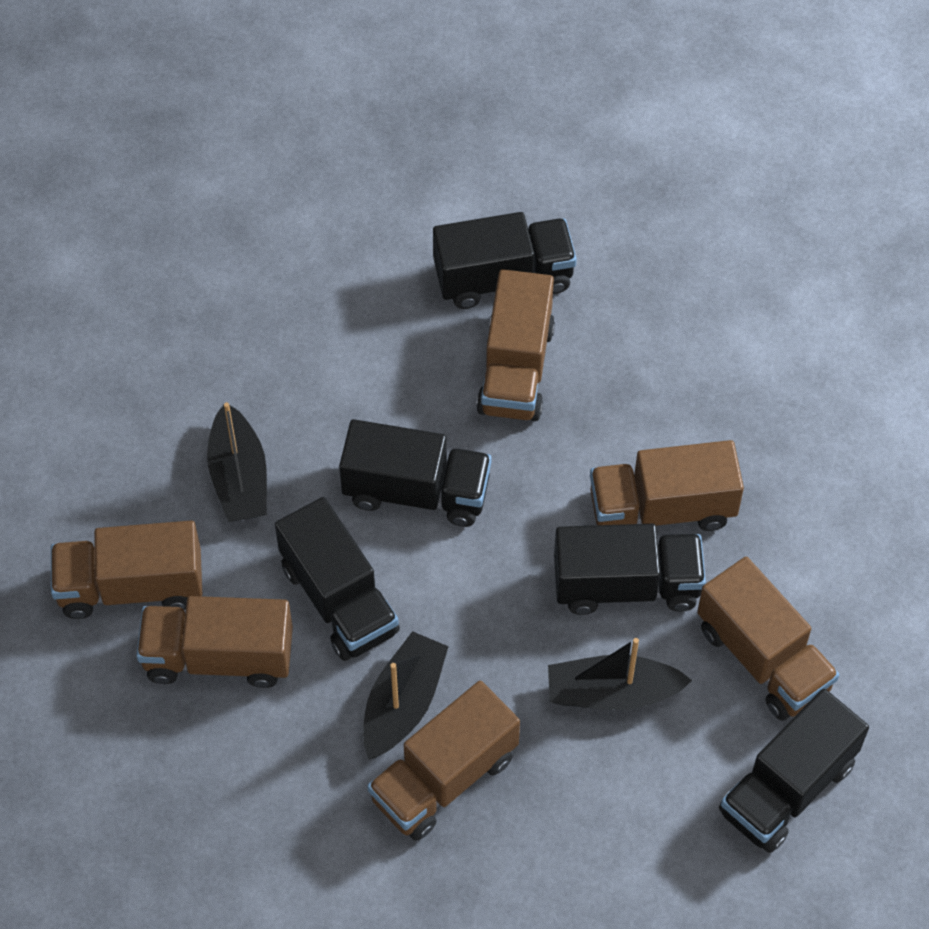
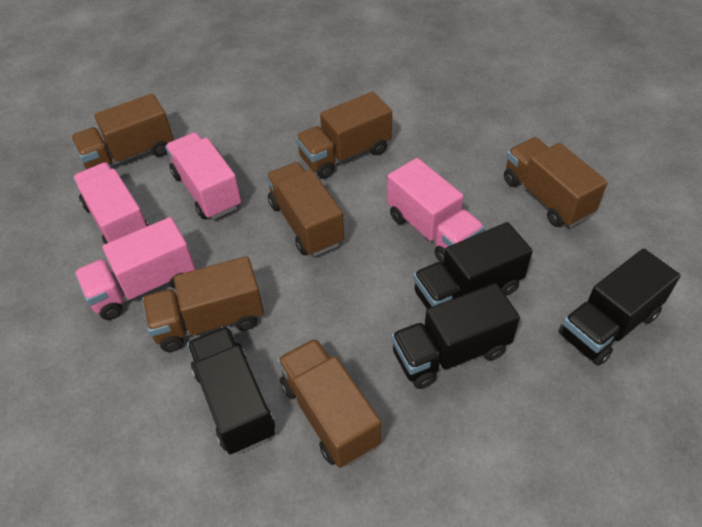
black boat: [207,402,267,522] [363,631,449,759] [548,638,692,710] = 3 -> none = 0
black truck: [275,497,400,661] [339,419,492,527] [433,212,577,309] [554,524,706,615] [719,689,869,853] = 5 -> [187,326,275,454] [391,283,520,389] [413,222,533,309] [558,248,681,366] = 4
pink truck: none = 0 -> [73,162,149,244] [74,217,195,320] [165,132,241,219] [387,158,485,263] = 4

